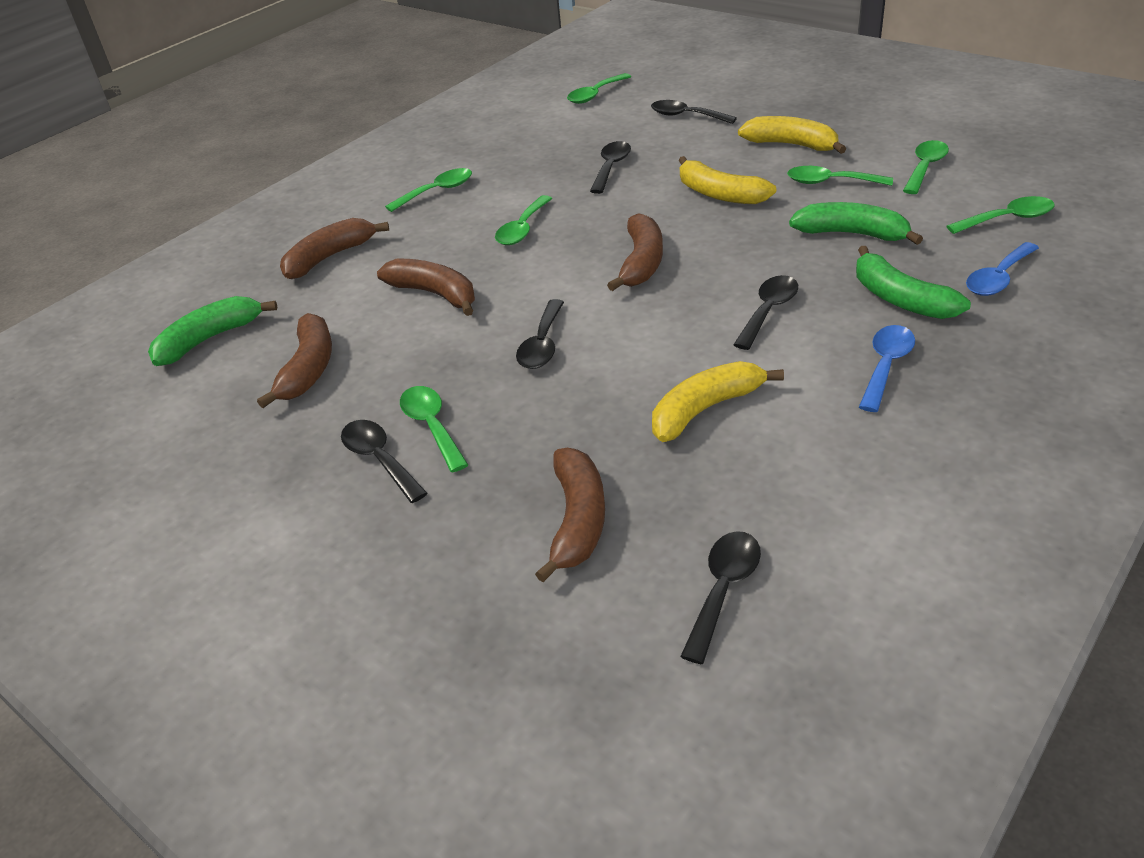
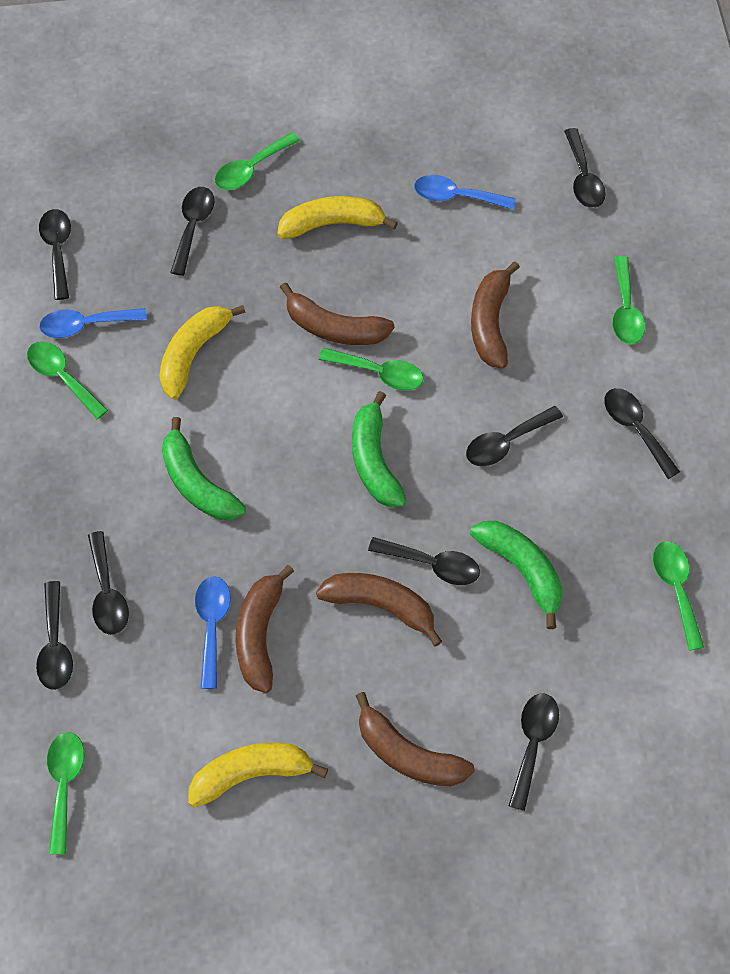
black spoon: [341,420,427,503] [516,299,564,369] [590,141,631,194] [651,100,737,124] [680,531,761,664] [734,275,798,350] = 6 -> [36,581,73,690] [39,209,71,300] [88,531,129,635] [170,187,214,276] [368,537,480,585] [466,406,563,466] [509,693,559,811] [564,128,606,208] [604,388,680,479] = 9
blue spoon: [859,325,915,412] [966,242,1039,296] = 2 -> [39,308,147,338] [195,576,231,689] [414,175,516,210] = 3
green spoon: [385,168,472,212] [400,386,468,472] [495,195,553,245] [567,73,631,104] [787,166,893,186] [903,140,949,194] [947,196,1055,234] = 7 -> [27,341,108,419] [47,732,84,854] [215,132,300,190] [319,348,424,391] [612,256,645,344] [653,541,704,651] = 6

